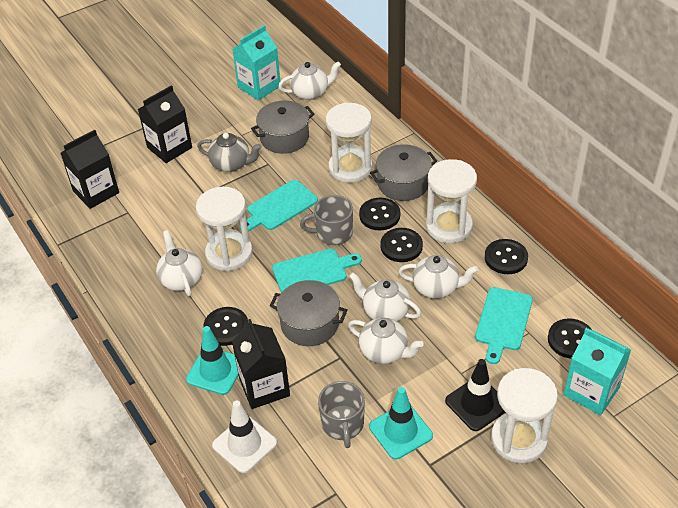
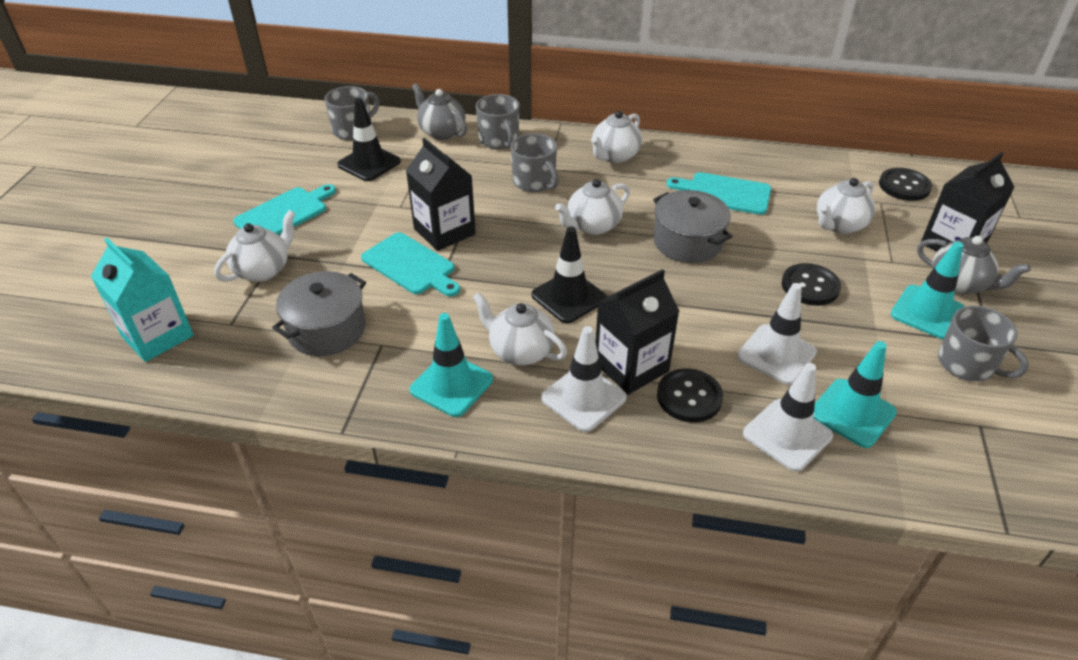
black button: [203,307,249,346] [359,198,400,230] [380,228,423,262] [485,239,528,274] [548,318,592,359] = 5 -> [657,368,723,422] [782,263,841,306] [879,168,932,201] = 3
black traffic cone: [445,359,506,431] = 1 -> [337,98,401,181] [531,227,607,323] = 2
grey mug: [300,195,353,245] [318,381,365,448] = 2 -> [325,86,379,140] [476,94,519,149] [510,133,559,192] [938,306,1029,381] = 4
grey pot: [251,100,315,154] [270,280,347,346] [370,144,437,201] = 3 -> [272,271,366,356] [653,190,732,263] = 2
grey teapot: [197,133,262,172] = 1 -> [412,83,467,140] [917,236,1031,295] = 2
turquoise carton: [232,25,280,101] [563,328,631,415] = 2 -> [91,238,194,362] = 1
turquoise traffic cone: [186,326,238,395] [369,387,433,459] = 2 -> [409,313,493,417] [813,341,897,448] [891,241,965,339] = 3
white hourglass: [196,187,253,271] [326,103,372,183] [426,159,477,243] [491,368,558,463] = 4 -> none = 0
white traffic cone: [212,400,277,473] = 1 -> [541,326,627,432] [737,283,817,385] [743,363,833,472] = 3

